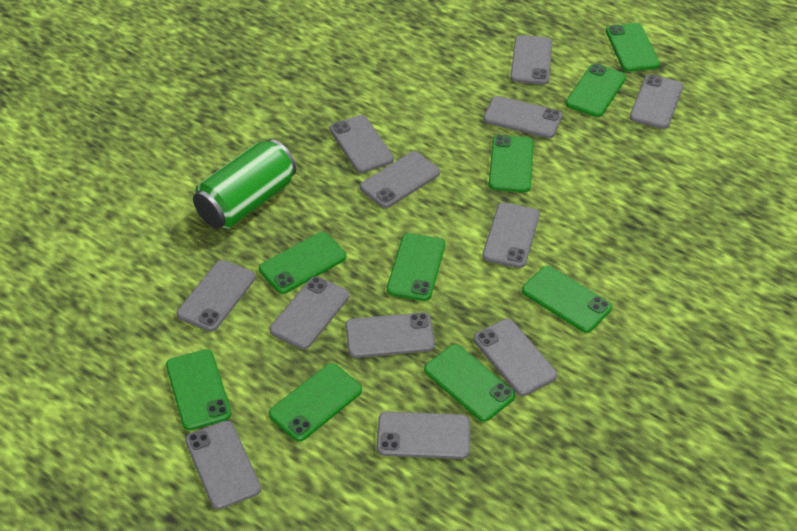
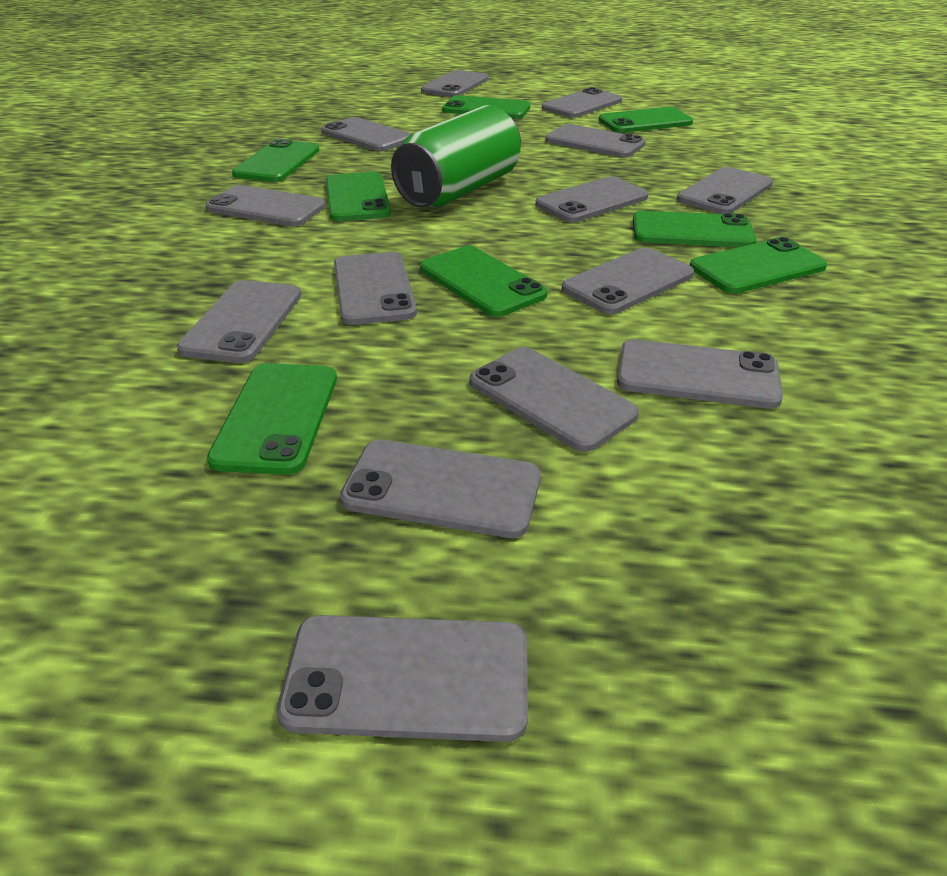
green phone: [166,349,231,430] [259,232,346,294] [269,363,362,442] [387,233,445,301] [424,344,515,422] [489,135,534,192] [522,266,612,333] [566,64,626,117] [606,23,660,72] = 9 -> [207,363,337,475] [232,139,319,182] [326,172,391,221] [420,246,548,317] [442,95,530,119] [599,107,693,133] [633,211,757,247] [690,237,827,294] = 8
grey phone: [177,260,256,332] [185,420,261,510] [269,276,349,350] [330,115,394,173] [345,312,435,358] [360,151,440,208] [377,412,470,459] [474,319,557,396] [482,202,540,268] [483,96,562,138] [510,35,553,85] [630,75,683,129] = 12 -> [177,280,301,363] [205,185,326,227] [277,615,528,742] [321,117,411,151] [334,252,417,325] [340,439,541,538] [421,70,488,97] [469,347,639,452] [536,176,649,222] [542,87,622,118] [545,124,646,158] [562,248,694,314] [617,339,783,409] [677,167,773,214] = 14

